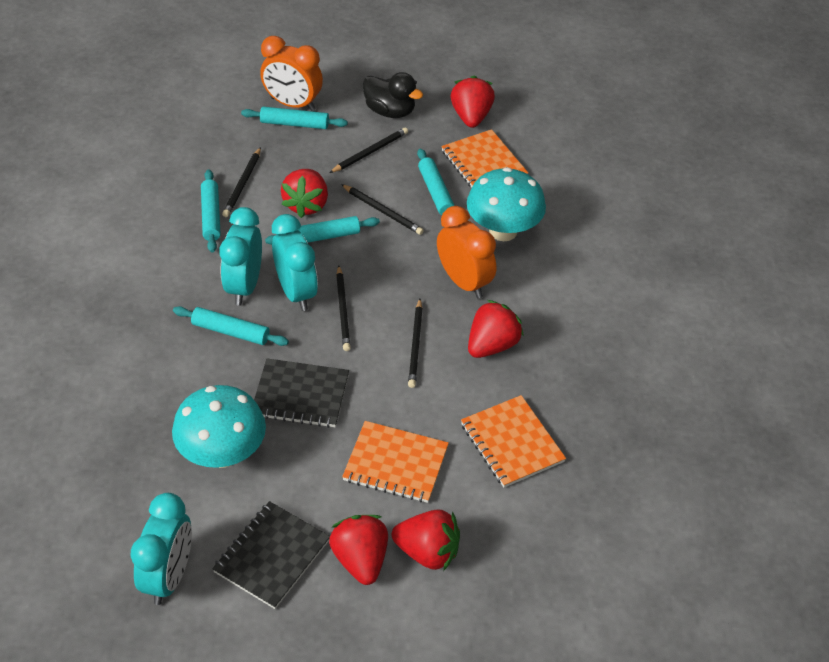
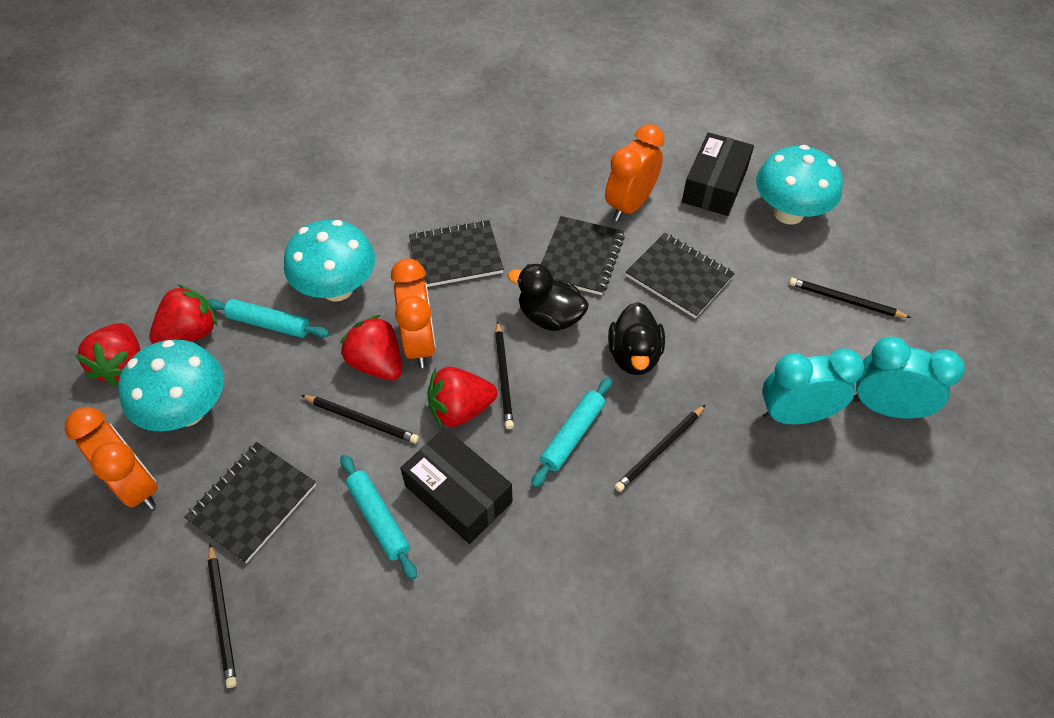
black box: none = 0 -> [400,428,513,544] [682,132,754,216] = 2
black duck: [363,72,423,118] = 1 -> [507,264,589,331] [608,302,665,375] = 2
black notebook: [212,501,330,609] [254,358,349,428] = 2 -> [185,442,316,563] [409,220,504,287] [541,216,625,295] [625,233,735,318] = 4
orange clock: [260,36,323,111] [437,206,496,299] = 2 -> [65,407,158,510] [391,258,436,368] [605,124,665,221] = 3
orange notebook: [342,421,449,503] [441,129,528,187] [461,395,566,488] = 3 -> none = 0
red strawberry: [281,169,328,218] [329,515,388,585] [392,509,460,571] [451,76,495,128] [468,300,524,358] = 5 -> [75,323,141,386] [149,284,217,344] [340,315,402,380] [427,367,497,429] = 4
turquoise clock: [131,493,192,605] [219,207,262,306] [272,214,318,311] = 3 -> [762,348,864,425] [853,336,965,419] = 2
turquoise mushroom: [172,385,266,468] [467,167,546,241] = 2 -> [118,339,224,431] [284,220,375,302] [756,145,843,225] = 3
turquoise rolling pin: [173,306,289,346] [201,169,221,253] [241,107,348,129] [265,216,380,245] [417,148,455,215] = 5 -> [207,299,329,338] [340,454,417,580] [531,377,612,488] = 3

